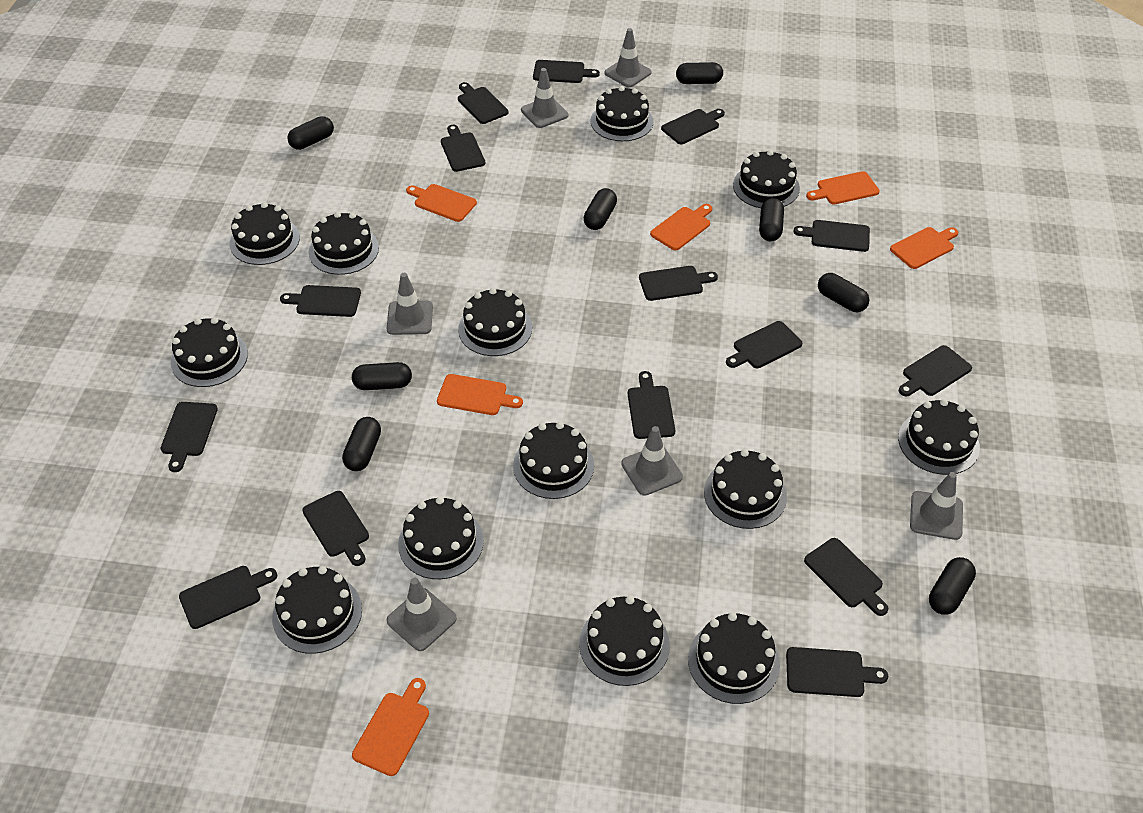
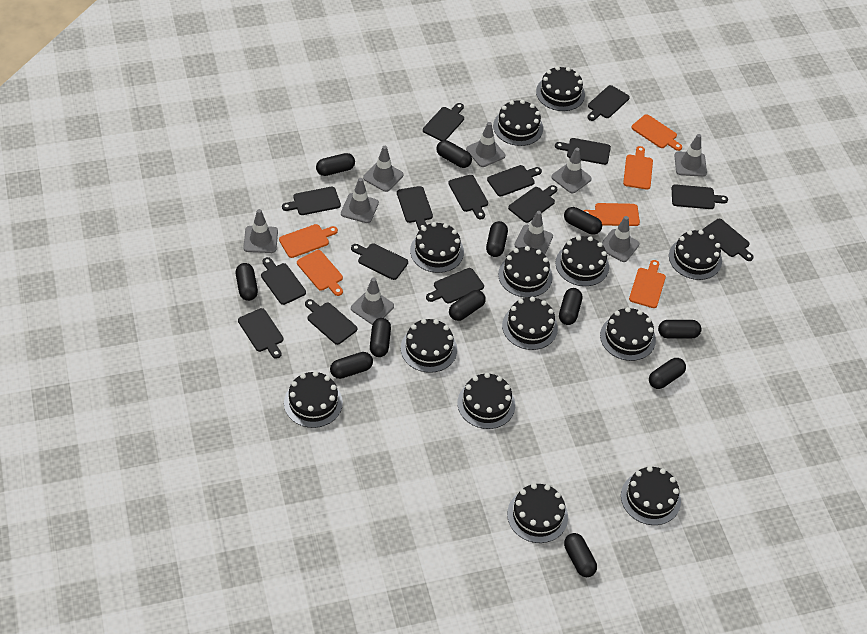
black capsule: [287,116,334,150] [342,417,381,471] [352,362,412,390] [584,188,617,230] [676,62,723,84] [759,198,784,241] [818,273,870,312] [929,557,976,615] = 8 -> [236,263,258,301] [316,153,355,176] [330,352,373,379] [370,318,391,357] [436,140,472,168] [449,290,486,321] [486,221,508,257] [559,288,582,325] [564,207,602,235] [564,533,597,577] [649,358,686,389] [658,320,701,339] = 12
grey traffic cone: [387,273,433,335] [387,578,457,651] [521,68,568,128] [604,28,652,87] [621,426,683,496] [910,472,963,540] = 6 -> [243,209,278,253] [341,178,379,223] [351,278,394,325] [363,146,403,192] [466,122,505,167] [515,211,553,255] [551,148,592,193] [601,216,639,262] [674,134,707,177] = 9

